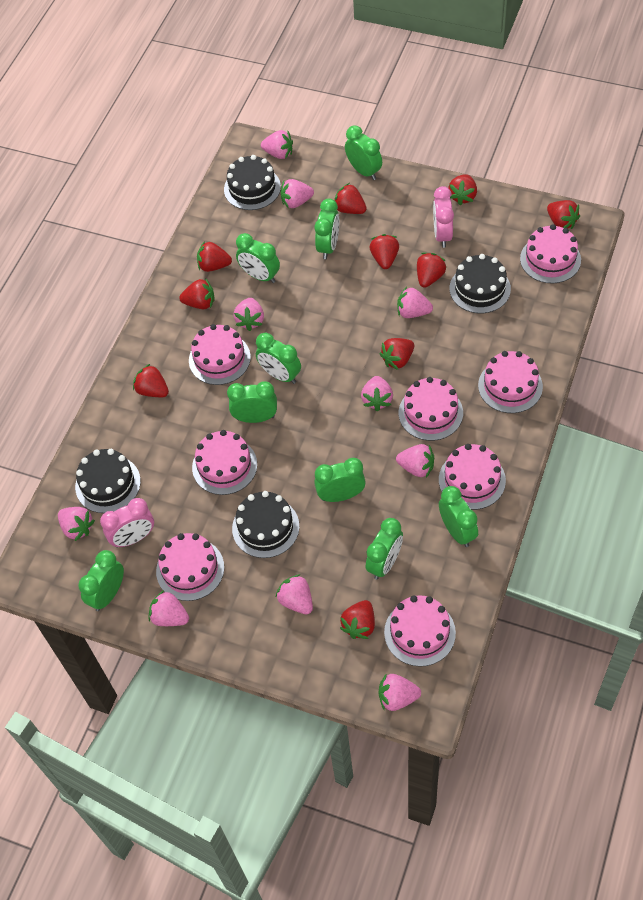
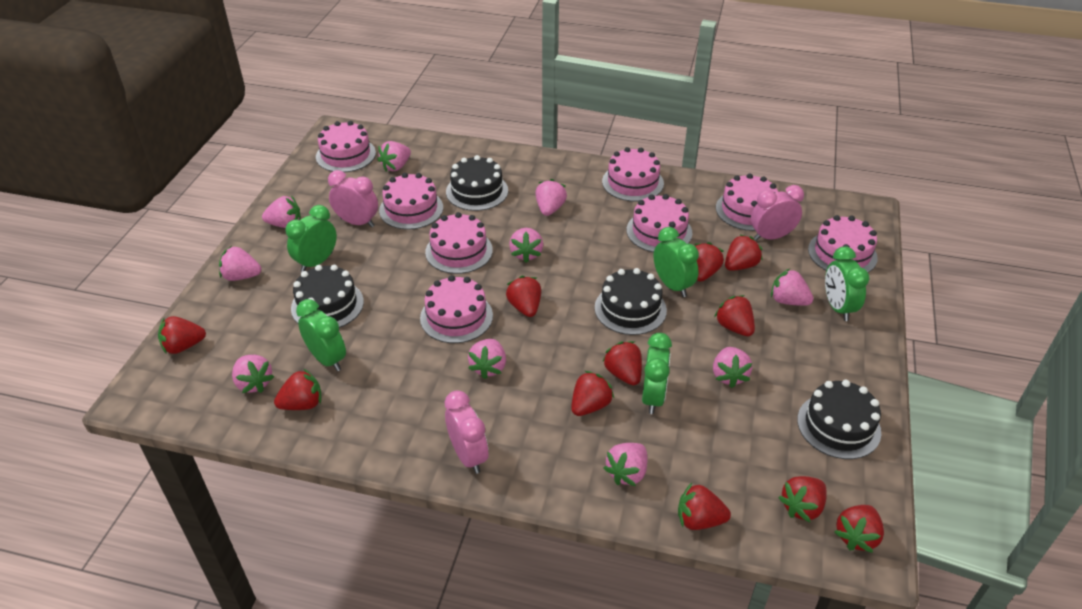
green clock: [78,550,124,611] [227,381,277,423] [236,233,280,283] [256,333,301,384] [314,199,339,259] [314,458,366,502] [345,126,382,180] [366,518,403,580] [439,486,478,547] = 9 -> [286,205,337,272] [296,299,346,371] [642,333,672,414] [653,227,699,297] [825,246,869,321] = 5
pink clock: [100,498,154,548] [433,186,454,248] = 2 -> [328,170,378,227] [445,390,488,474] [751,185,804,241] = 3
red strawberry: [133,364,169,397] [179,278,215,309] [197,241,232,272] [334,183,367,214] [340,600,375,639] [369,234,399,269] [379,338,414,370] [417,253,446,288] [448,174,477,205] [547,200,580,229] = 10 -> [158,316,206,354] [274,368,321,410] [506,276,541,317] [571,371,614,416] [602,341,642,385] [678,483,731,530] [694,242,724,282] [714,295,755,336] [725,234,762,271] [778,476,827,522] [834,505,884,553] = 11

